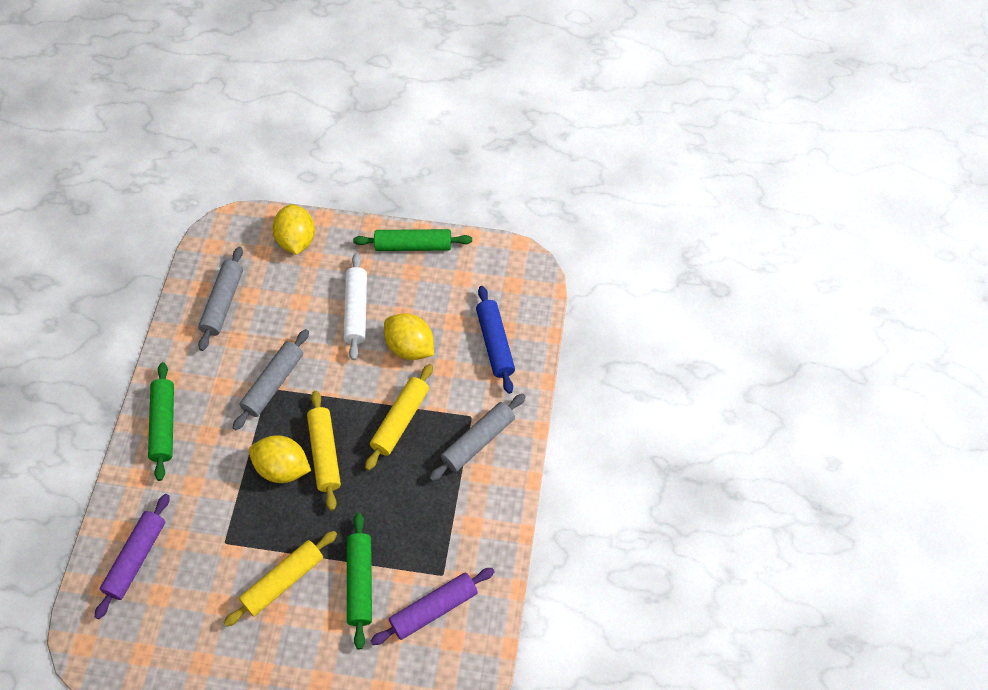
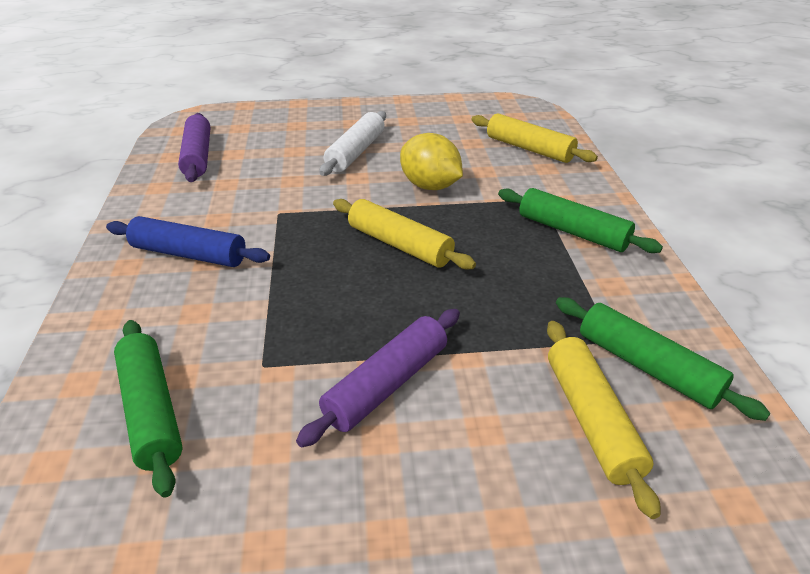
grey rolling pin: [198,247,243,351] [233,329,309,430] [429,394,526,481] = 3 -> none = 0
yellow lemon: [249,435,311,483] [272,204,315,255] [384,313,434,360] = 3 -> [400,133,463,190] = 1

